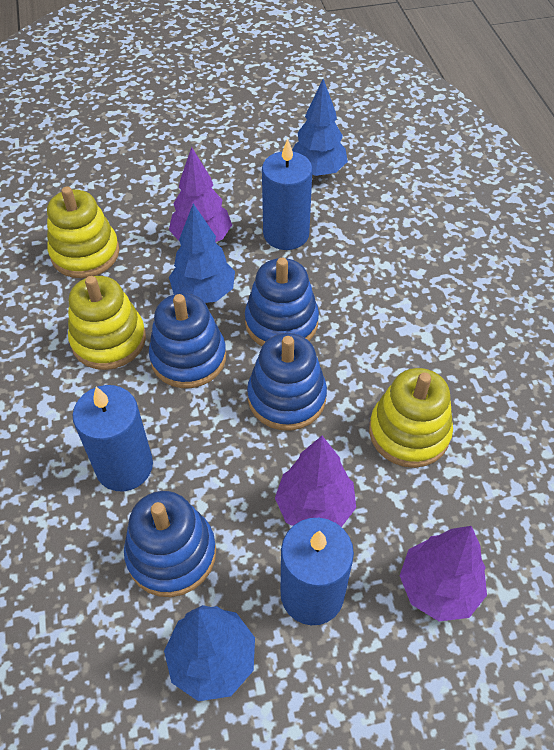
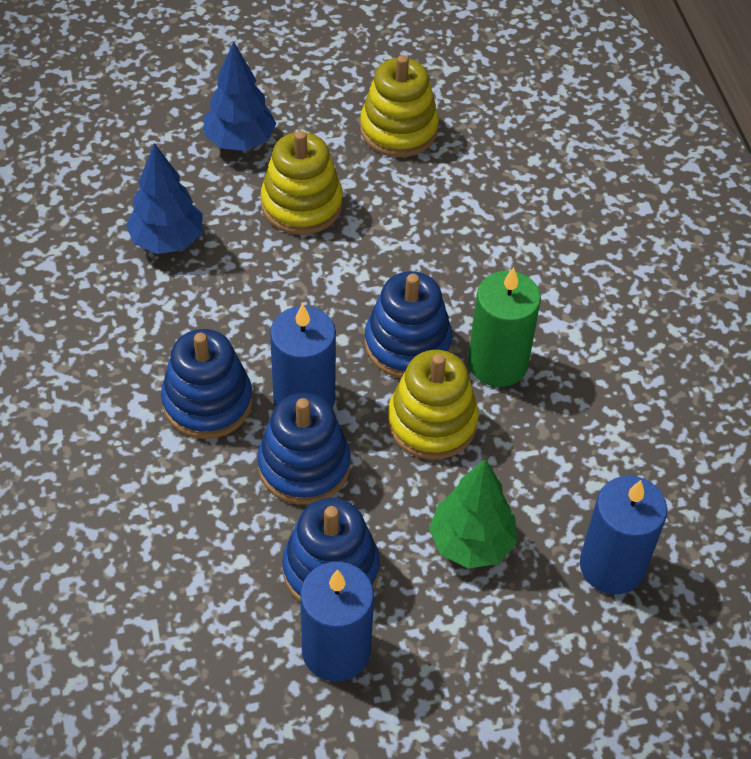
blue tree: [164,605,255,701] [169,203,235,303] [292,79,348,176] = 3 -> [126,143,202,254] [204,41,276,151] = 2
green candle: none = 0 -> [468,267,541,387] = 1
green tree: none = 0 -> [429,459,517,569] = 1
purple tree: [169,147,232,242] [275,436,356,527] [400,526,487,621] = 3 -> none = 0

